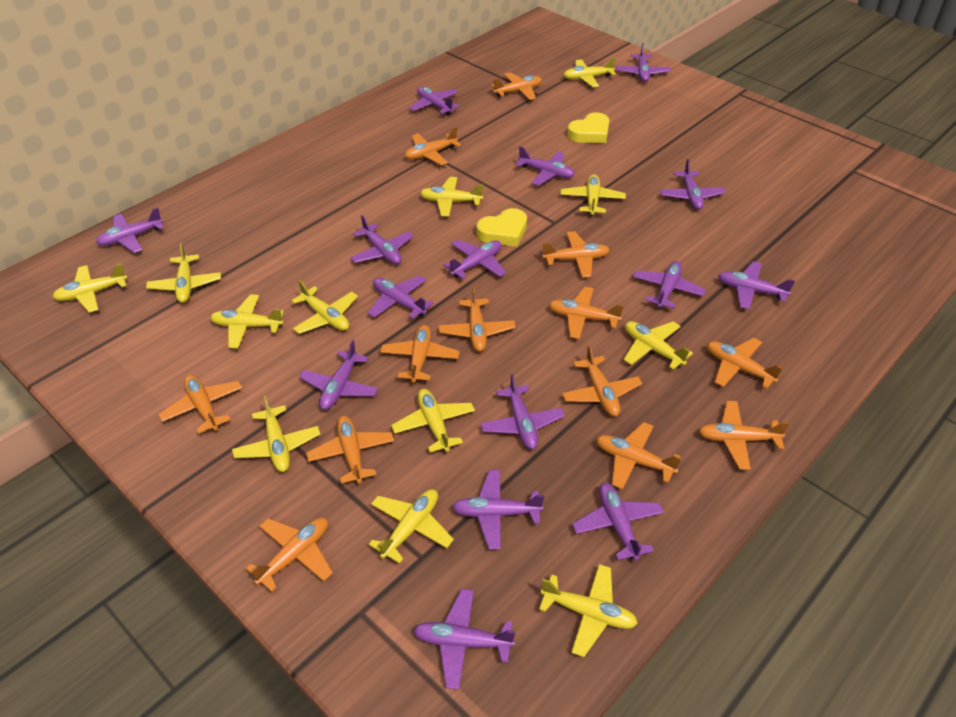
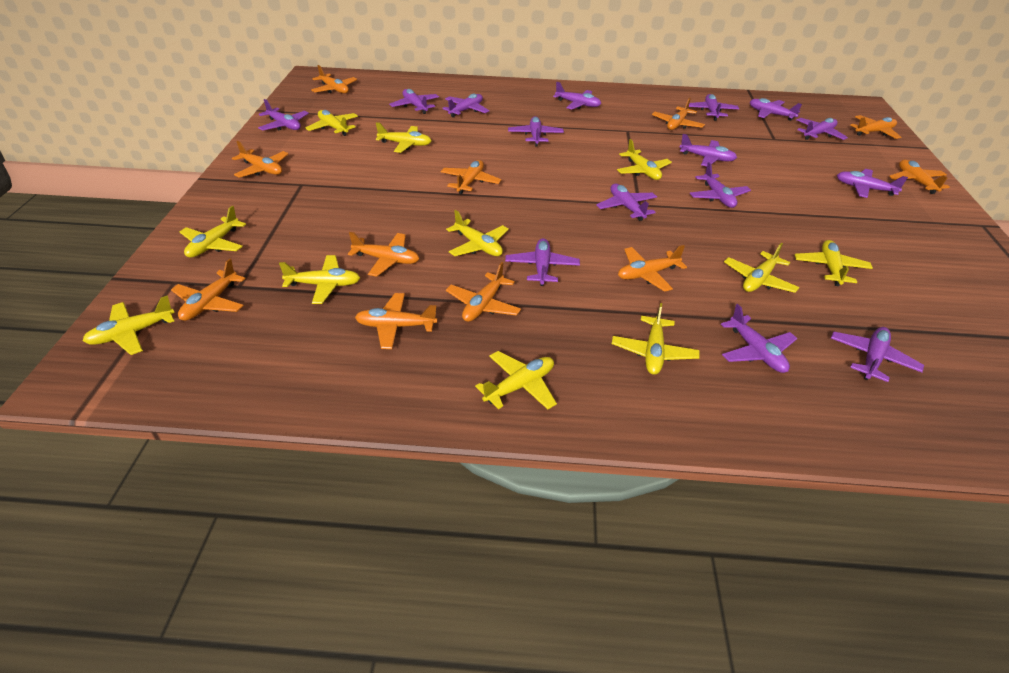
orange plane: [158,375,242,434] [246,517,333,592] [306,416,394,484] [380,325,460,383] [405,127,461,165] [439,286,516,352] [491,73,542,100] [542,231,610,278] [549,287,624,339] [562,345,642,416] [596,422,682,489] [699,401,790,470] [707,338,783,388] = 13 -> [171,259,246,321] [232,141,289,178] [311,65,357,93] [348,232,419,277] [355,293,437,349] [441,160,501,194] [446,262,521,322] [618,245,687,292] [652,98,705,130] [851,115,901,139] [889,160,950,194] = 11
yellow heart: [477,208,527,247] [567,112,609,143] = 2 -> none = 0
yellow plane: [53,263,127,313] [146,243,221,303] [210,294,284,349] [232,395,320,472] [291,280,358,334] [369,489,454,564] [391,389,475,452] [420,177,483,217] [539,564,638,657] [560,174,626,216] [564,57,616,87] [624,321,693,370] = 12 -> [83,296,175,355] [180,206,246,258] [279,255,360,304] [305,110,358,136] [376,122,432,153] [446,210,509,256] [475,351,557,409] [612,303,700,375] [617,139,672,180] [724,242,799,293] [795,240,873,286] = 11

